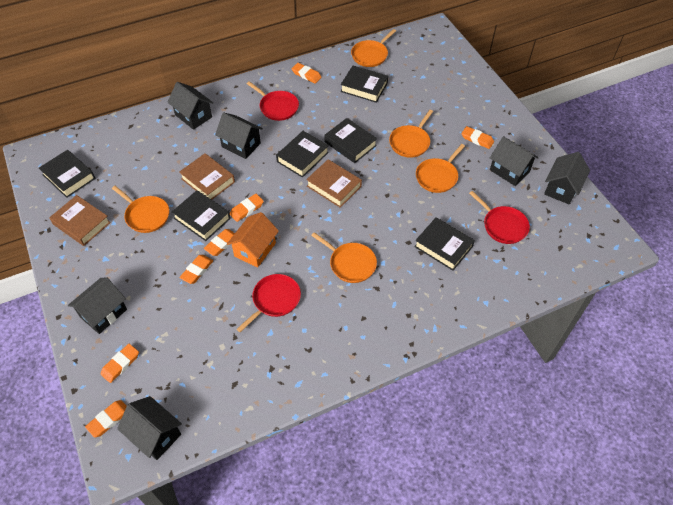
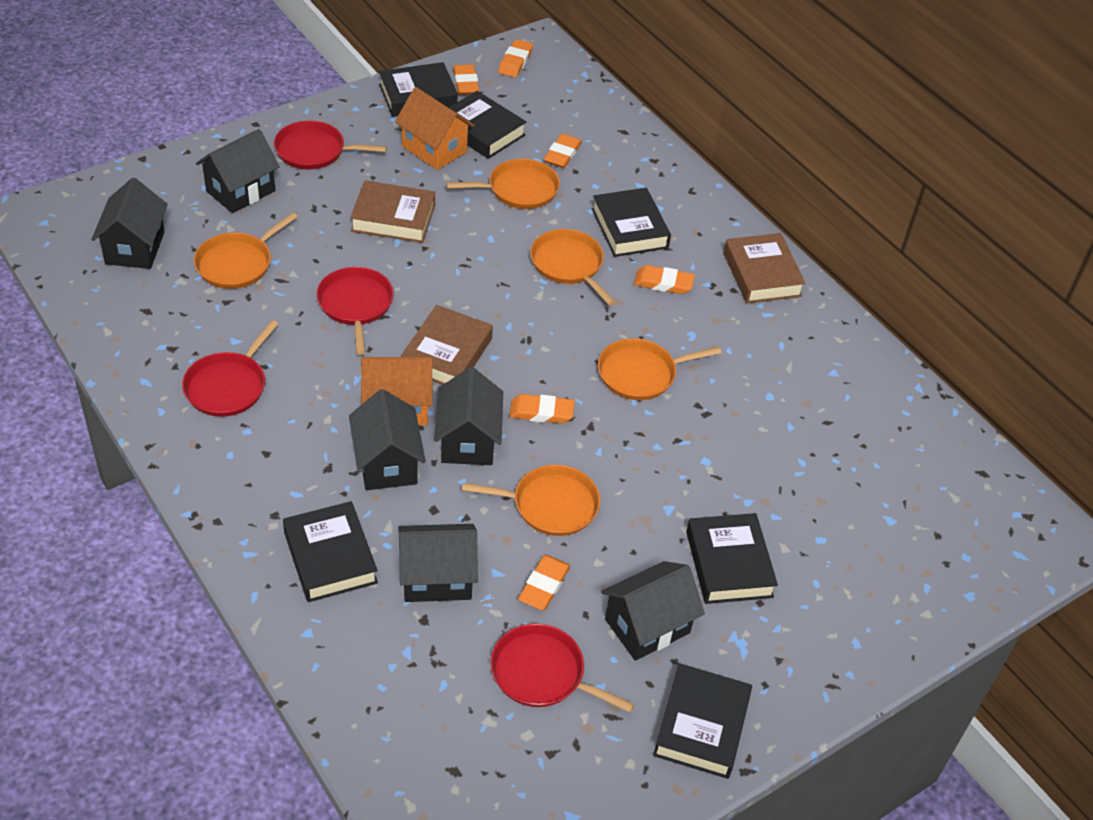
orange eraser: [85,400,127,438] [101,344,139,383] [180,255,213,284] [204,229,235,256] [230,194,264,222] [292,63,322,84] [462,126,494,149] = 7 -> [453,64,479,95] [498,39,533,78] [509,394,575,423] [518,555,571,610] [544,134,582,168] [634,265,695,294] = 6
orange house: [227,212,279,268] = 1 -> [361,357,432,425] [395,87,475,170] = 2
red pan: [237,274,301,332] [247,81,299,121] [469,191,530,244] = 3 -> [182,320,278,417] [274,121,387,170] [316,267,394,355] [491,624,634,712] = 4

